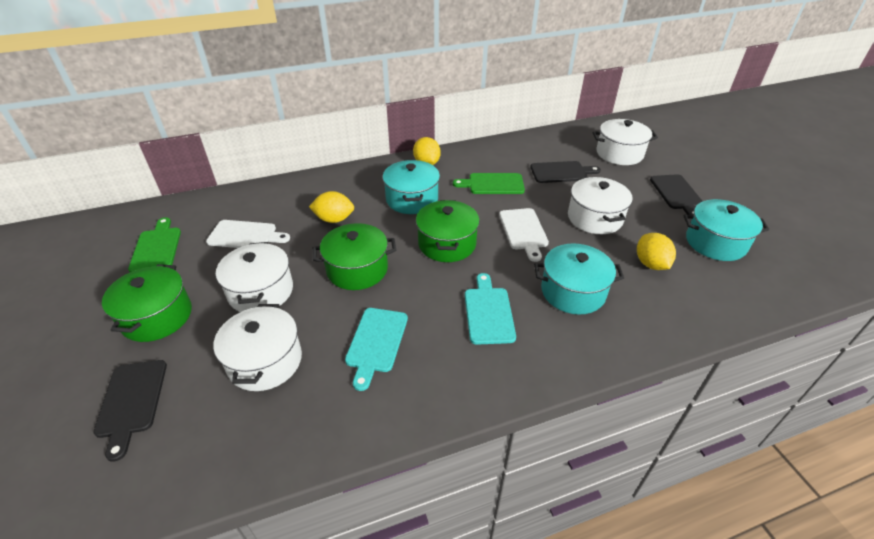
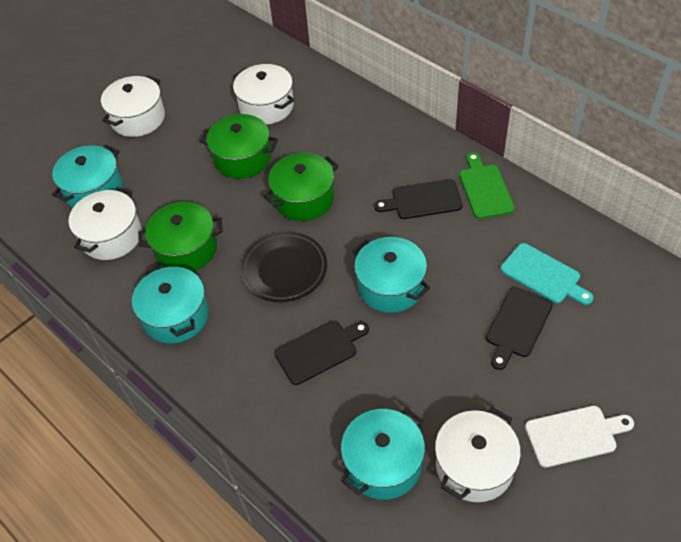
black plate: none = 0 -> [240,232,327,302] = 1
green cutting board: [128,217,181,272] [453,173,525,194] = 2 -> [459,153,515,219] = 1
turquoise cutting board: [345,308,408,391] [465,273,516,345] = 2 -> [501,243,593,305] = 1
turquoise pot: [383,160,440,214] [534,243,624,315] [683,199,769,261] = 3 -> [52,145,123,208] [132,264,209,344] [340,408,425,500] [353,237,430,313] = 4
white cutting board: [206,220,290,248] [499,208,549,262] = 2 -> [525,406,634,467] = 1
yellow lemon: [309,191,354,223] [413,137,441,165] [637,233,676,270] = 3 -> none = 0

